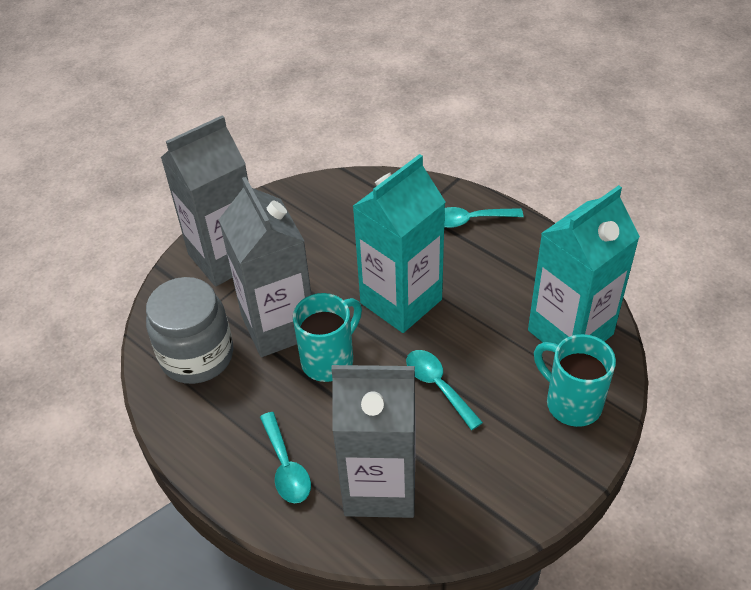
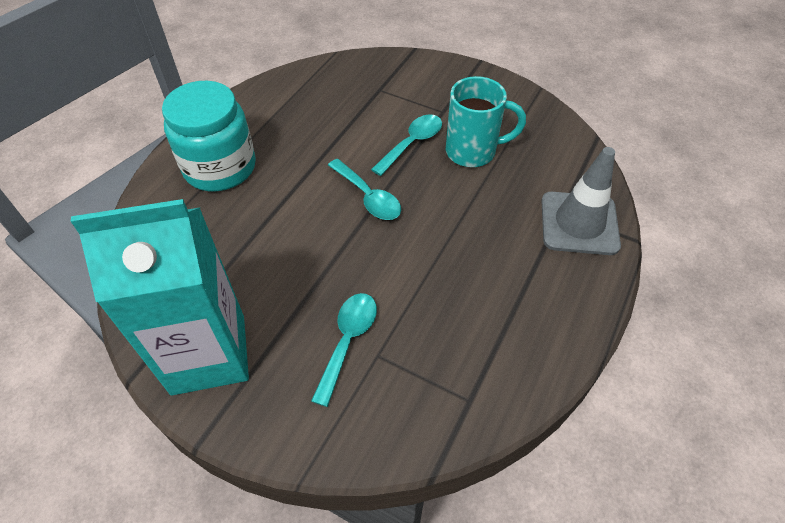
grey carton: [161,115,248,287] [219,177,311,357] [331,365,416,518] = 3 -> none = 0
grey jar: [146,277,233,384] = 1 -> none = 0
grey traffic cone: none = 0 -> [541,147,621,255] = 1
turquoise carton: [353,154,445,333] [528,185,640,345] = 2 -> [71,199,249,395] = 1
turquoise jar: none = 0 -> [162,81,256,191] = 1
turquoise mug: [293,293,362,382] [534,334,616,427] = 2 -> [446,76,526,167] = 1

